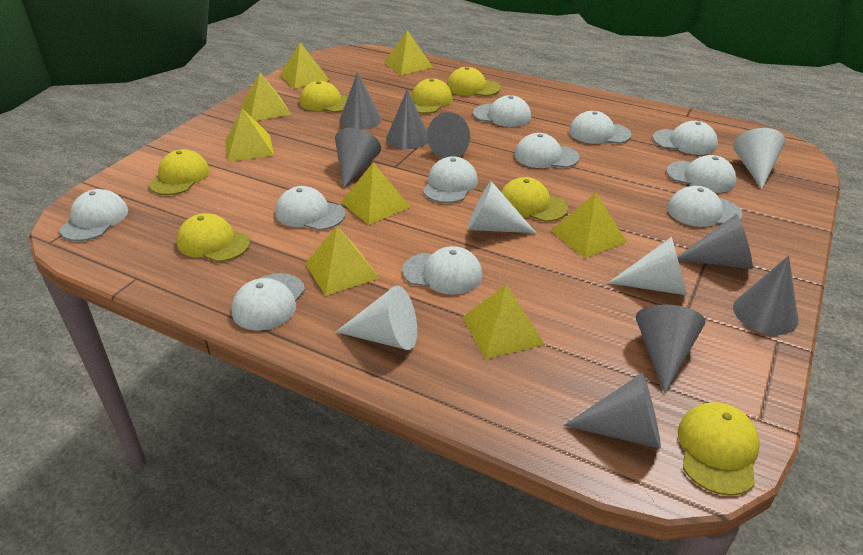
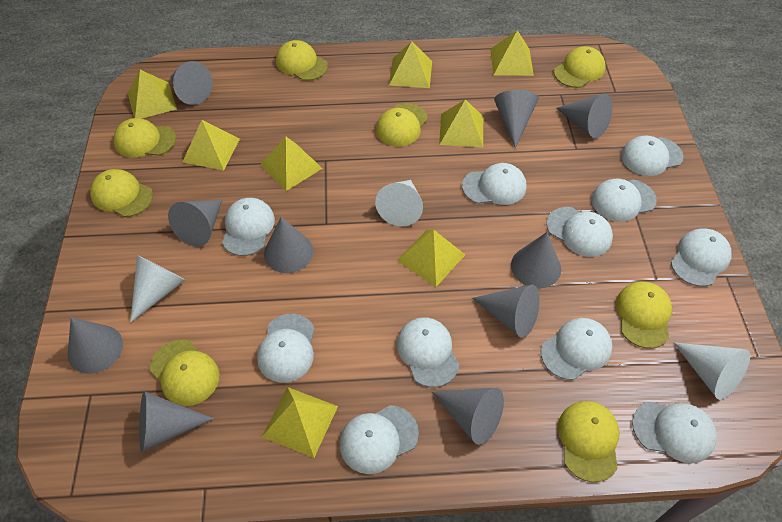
grey cone: [335,128,381,189] [339,72,382,130] [386,89,428,149] [427,112,470,159] [563,373,661,449] [636,304,705,394] [677,214,753,269] [733,255,799,335] = 8 -> [68,318,123,374] [139,391,214,452] [168,200,222,247] [170,61,213,105] [264,217,313,273] [432,388,504,445] [472,285,540,338] [494,90,539,148] [511,232,561,288] [556,94,612,138] = 10
white cone: [336,285,417,350] [467,181,536,233] [608,237,687,295] [733,128,786,189] = 4 -> [130,255,185,323] [375,180,423,226] [674,342,750,400] = 3
yellow cap: [149,149,210,195] [176,213,250,262] [299,81,348,113] [411,78,453,114] [447,67,501,96] [501,177,568,222] [678,402,760,496] = 7 -> [90,169,153,217] [113,118,176,158] [150,340,219,406] [276,40,328,81] [376,103,428,147] [554,46,606,88] [558,401,620,482] [616,282,672,349] = 8

